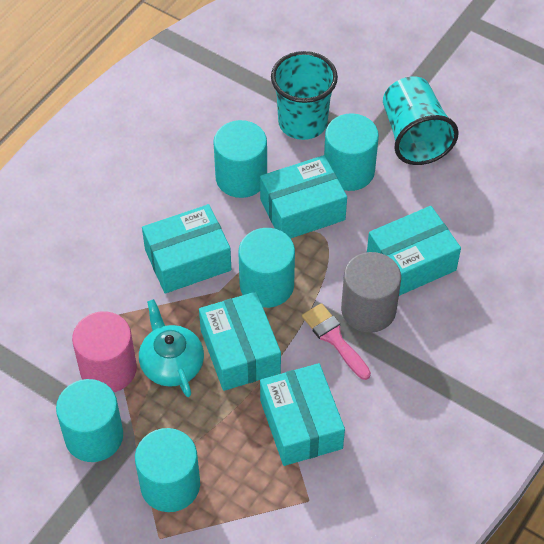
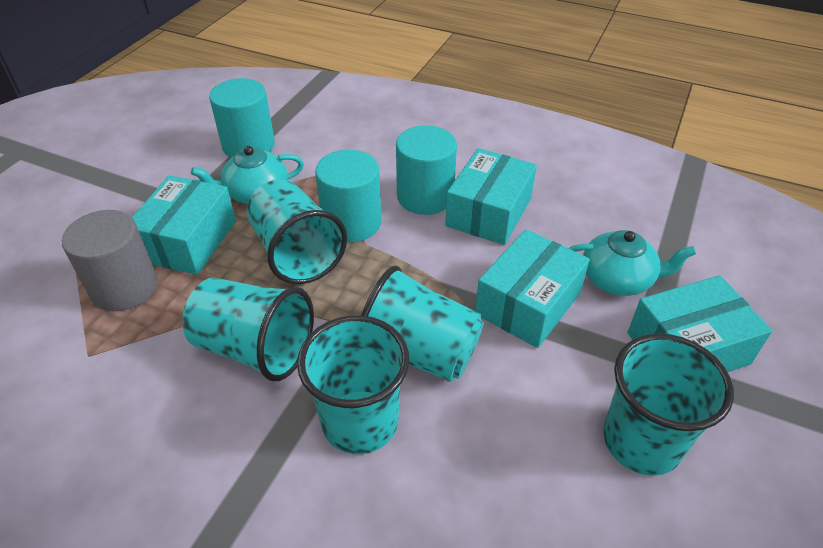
pink brush: [302,303,371,380] = 1 -> none = 0
pink cylinder: [72,311,137,392] = 1 -> none = 0
turquoise box: [142,204,231,294] [199,292,281,391] [260,155,347,239] [260,363,345,466] [367,206,461,296] = 5 -> [132,175,236,275] [445,148,537,245] [475,229,590,348] [628,275,772,372] = 4
turquoise cup: [271,51,338,140] [383,76,459,165] = 2 -> [183,278,314,381] [247,179,347,284] [297,315,409,454] [361,265,484,382] [603,333,734,476] = 5
turquoise cylinder: [56,379,123,462] [135,428,200,512] [213,120,267,198] [238,228,295,308] [324,114,379,191] = 5 -> [209,78,275,158] [315,150,381,242] [396,125,457,215] = 3
turquoise teapot: [139,299,204,397] = 1 -> [191,146,304,204] [568,230,696,296] = 2

